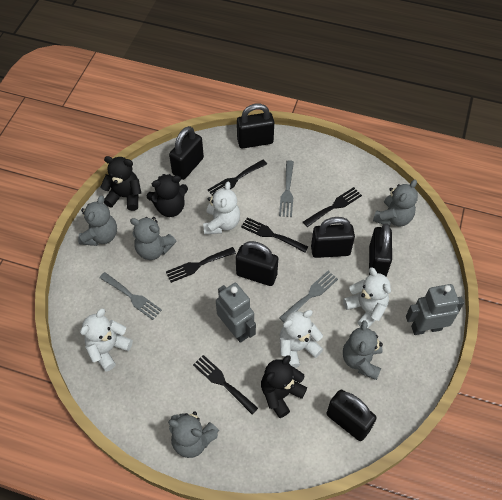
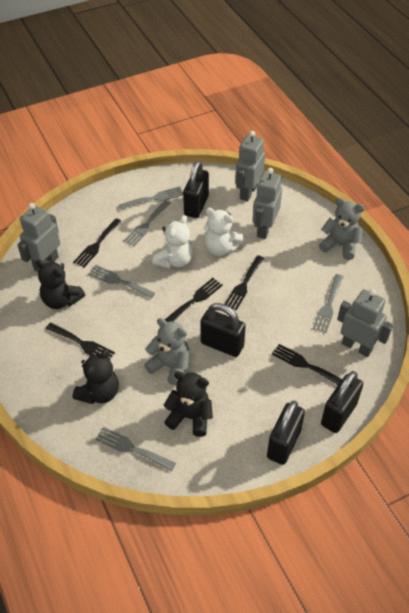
black padlock: [169,126,204,180] [236,241,278,286] [237,104,274,149] [311,217,355,258] [327,390,377,441] [369,223,392,277] = 6 -> [183,160,209,218] [200,303,246,357] [267,401,305,465] [321,371,363,433] = 4
grey fork: [100,272,162,320] [279,160,294,217] [279,271,338,322] = 3 -> [88,265,155,298] [95,427,176,471] [119,186,183,210] [123,200,171,247] [313,274,343,333] = 5
grey robot: [216,283,256,343] [406,284,464,335] = 2 -> [17,203,60,272] [235,131,265,202] [252,168,282,239] [337,289,393,357] = 4
grey teddy bear: [78,196,117,246] [130,217,176,260] [168,411,219,458] [343,320,383,380] [373,180,418,227] = 5 -> [144,318,189,386] [319,198,365,260] = 2
white teddy bear: [80,308,133,372] [203,182,240,235] [280,310,323,368] [343,267,391,328] = 4 -> [152,215,193,269] [204,208,244,256] = 2

